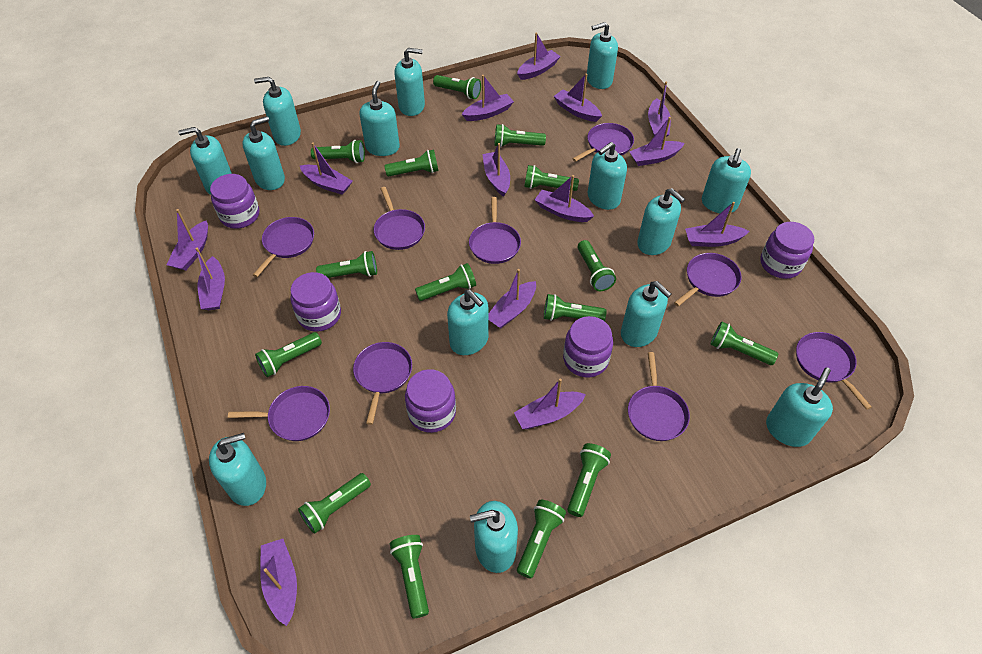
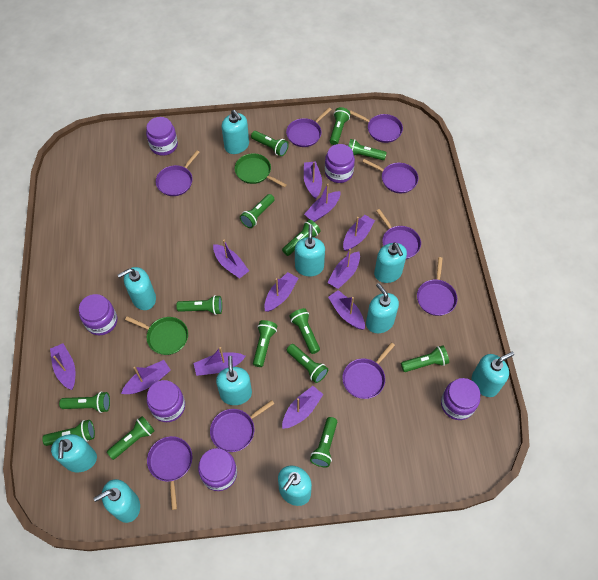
green flashlight: [255,332,322,377] [298,473,371,534] [311,140,365,163] [316,251,377,278] [384,150,438,177] [390,535,429,618] [415,263,476,301] [433,75,481,99] [495,124,546,147] [517,500,566,579] [524,165,579,191] [544,294,606,321] [567,443,611,517] [578,240,616,291] [710,322,778,365] = 15 -> [42,420,95,446] [59,391,110,413] [107,416,155,460] [176,295,222,315] [240,194,275,228] [251,131,289,156] [253,320,277,367] [282,219,321,256] [287,344,328,383] [290,308,320,354] [310,417,337,467] [330,107,350,145] [349,139,387,160] [401,345,449,372] = 14
green pan: none = 0 -> [125,316,188,355] [235,153,287,187] = 2
purple boat: [166,209,208,271] [196,248,225,310] [260,539,297,626] [300,142,353,195] [462,75,514,121] [482,143,510,197] [488,269,536,328] [514,378,586,429] [517,32,561,80] [535,175,594,222] [554,73,602,122] [629,117,685,166] [648,81,671,139] [685,202,750,247] = 14 -> [50,343,75,390] [121,360,171,394] [194,347,246,376] [213,240,249,279] [264,272,298,312] [282,386,323,429] [304,161,322,199] [304,183,341,222] [327,248,360,289] [328,290,365,330] [343,215,375,251] = 11
purple jar: [210,174,259,229] [290,272,341,332] [405,369,456,433] [563,316,613,377] [760,222,814,279] = 5 -> [79,294,117,335] [146,117,178,156] [147,380,185,422] [198,448,237,491] [325,144,355,183] [441,378,480,420] = 6
turquoise soap dispenser: [178,127,232,195] [209,433,266,506] [242,116,285,190] [254,77,301,146] [359,81,400,156] [394,48,425,116] [447,290,489,355] [470,501,518,573] [587,22,618,89] [588,142,627,210] [621,281,672,347] [637,188,685,255] [702,148,751,213] [766,367,833,447] = 14 -> [51,434,97,472] [94,479,140,523] [118,267,156,310] [216,356,252,405] [222,110,249,154] [278,466,312,506] [295,224,325,276] [366,283,399,333] [374,242,407,283] [472,352,514,397] = 10

